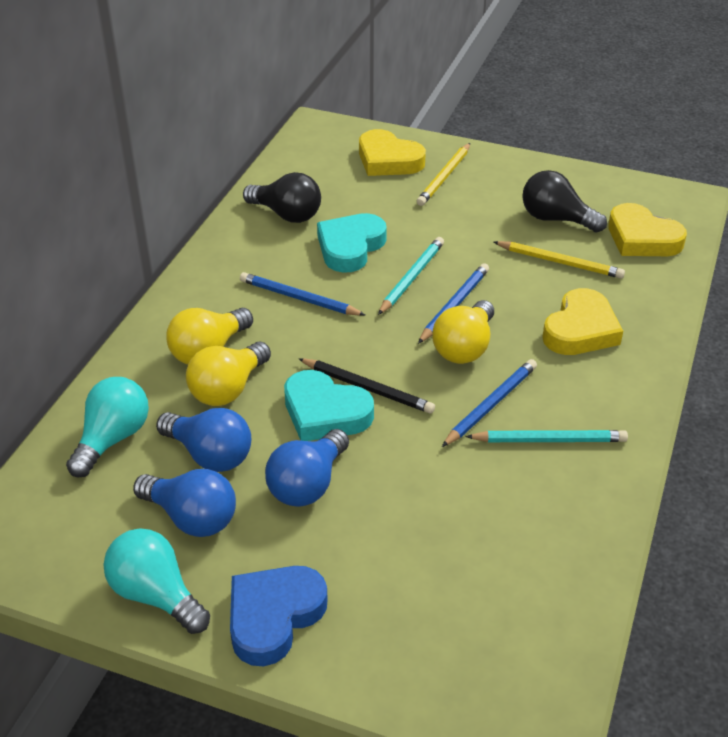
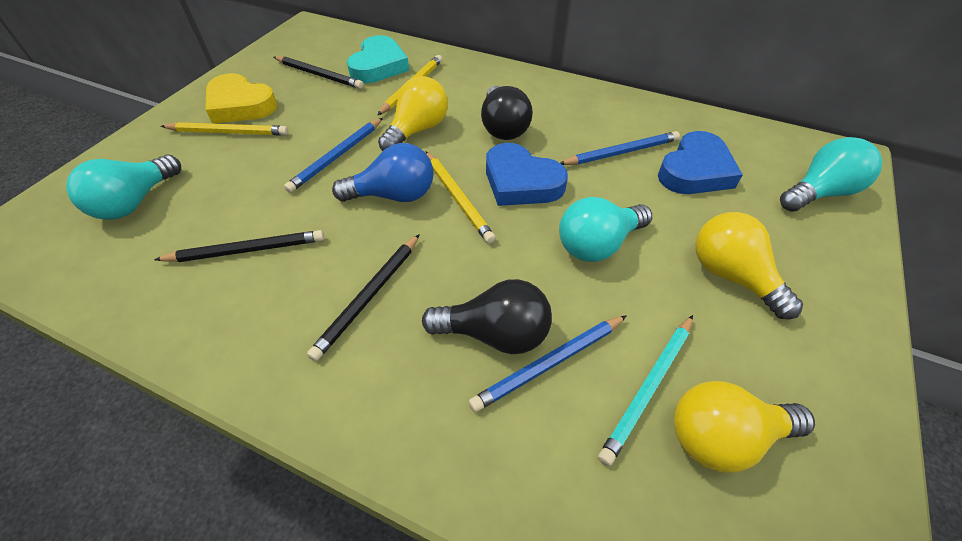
black pencil: [298,358,435,414] = 1 -> [154,230,324,262] [274,56,364,89] [307,234,420,361] = 3
blue heart: [230,566,328,666] = 1 -> [486,143,568,206] [658,131,743,194] = 2
blue light bulb: [133,469,236,537] [156,408,251,472] [265,429,349,507] = 3 -> [332,143,433,202] = 1
turquoise heart: [284,370,374,441] [317,213,387,273] = 2 -> [347,35,409,83] = 1
turquoise light bulb: [66,377,149,477] [103,528,210,634] = 2 -> [66,155,181,220] [559,197,652,262] [780,137,882,212] = 3
turquoise pencil: [378,237,444,315] [465,430,628,442] = 2 -> [598,315,693,466] = 1
yellow heart: [359,129,426,176] [542,288,623,355] [608,203,687,256] = 3 -> [205,73,278,124] = 1
yellow pencil: [417,143,470,206] [494,241,625,279] = 2 -> [161,122,288,136] [377,55,442,115] [425,151,496,244] = 3

